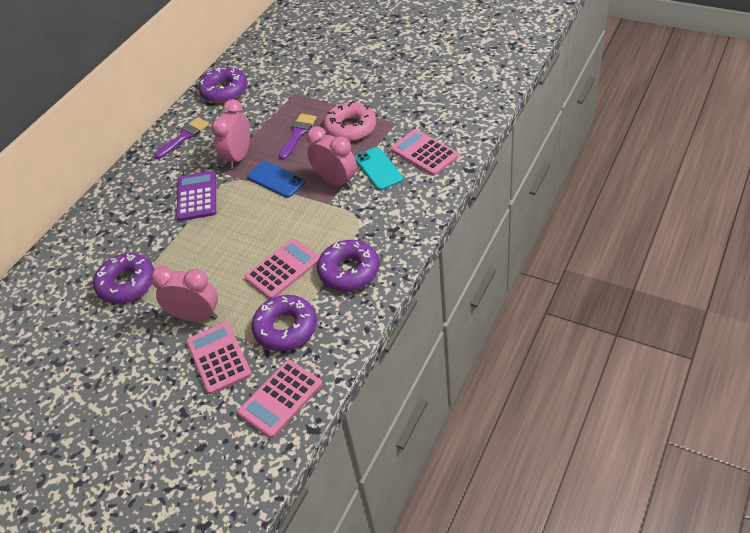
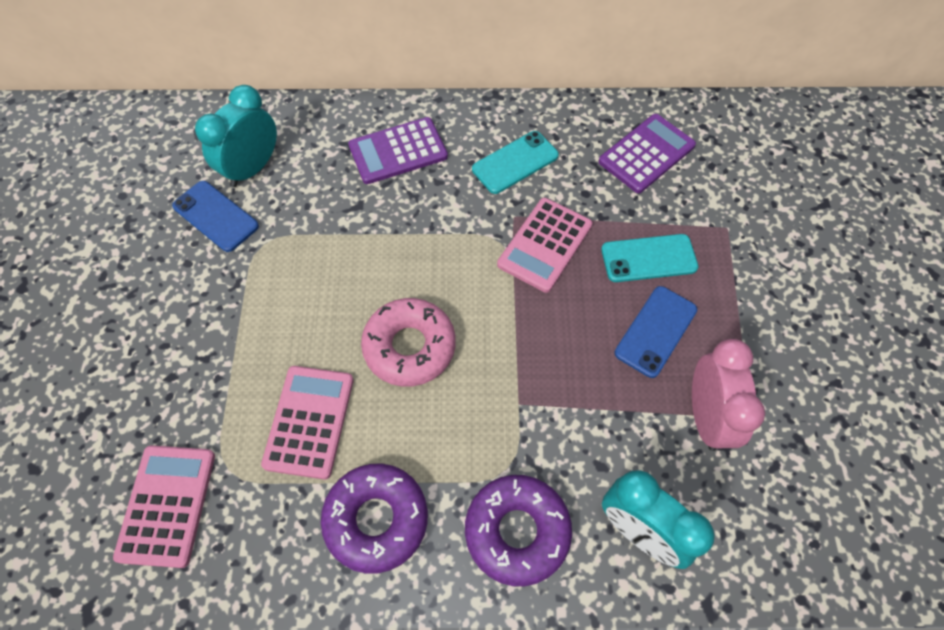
blue phone: [247,161,305,198] = 1 -> [172,181,259,252] [615,286,697,378] = 2
pink calculator: [186,322,252,395] [238,360,322,438] [244,239,320,299] [391,129,459,176] = 4 -> [113,445,215,568] [261,366,354,479] [497,198,593,293] = 3
pink clock: [151,266,218,322] [211,99,250,169] [307,127,357,189] = 3 -> [692,339,765,451] = 1
purple brush: [154,117,209,159] [279,114,317,160] = 2 -> none = 0
purple calculator: [176,171,216,221] = 1 -> [348,117,448,184] [598,114,696,193] = 2
purple donut: [93,253,154,304] [198,67,247,103] [252,295,317,351] [317,240,379,291] = 4 -> [321,464,428,574] [465,475,572,586] = 2
turquoise clock: none = 0 -> [195,85,277,187] [602,470,715,569] = 2
turquoise phone: [355,147,403,190] = 1 -> [472,131,559,194] [601,234,698,282] = 2

